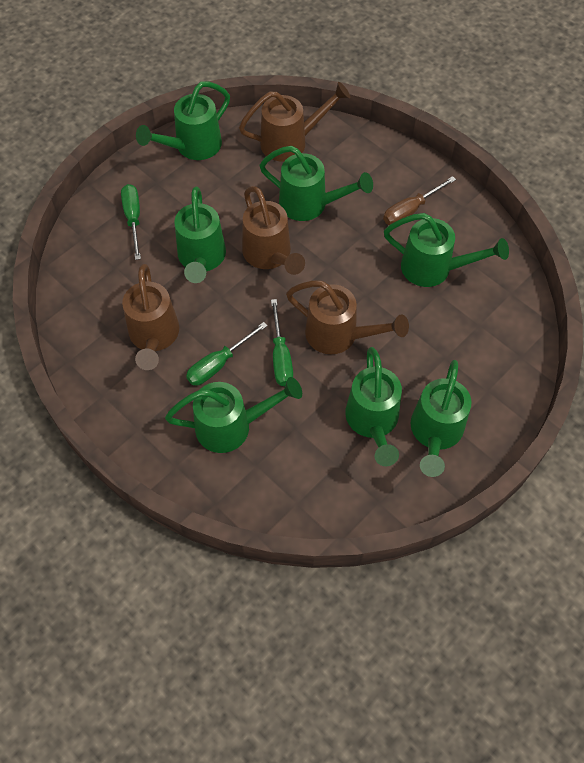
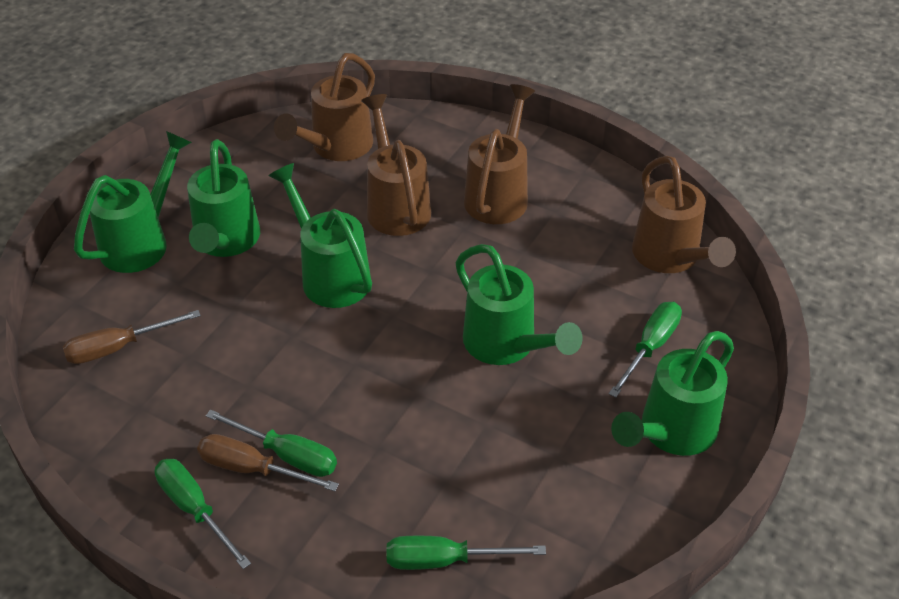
brown screwdriver: [383,176,456,225] = 1 -> [63,310,201,364] [197,434,339,491] = 2
green screwdriver: [121,184,141,260] [186,322,268,385] [271,299,293,386] = 3 -> [155,459,251,569] [206,410,337,477] [387,536,546,570] [609,302,682,397] = 4
green watering can: [136,81,230,160] [165,377,302,453] [174,186,226,283] [260,146,373,221] [345,347,402,466] [384,213,509,287] [410,360,471,477] = 7 -> [74,131,192,273] [187,139,260,257] [269,163,372,308] [455,244,583,365] [611,331,734,456] = 5

